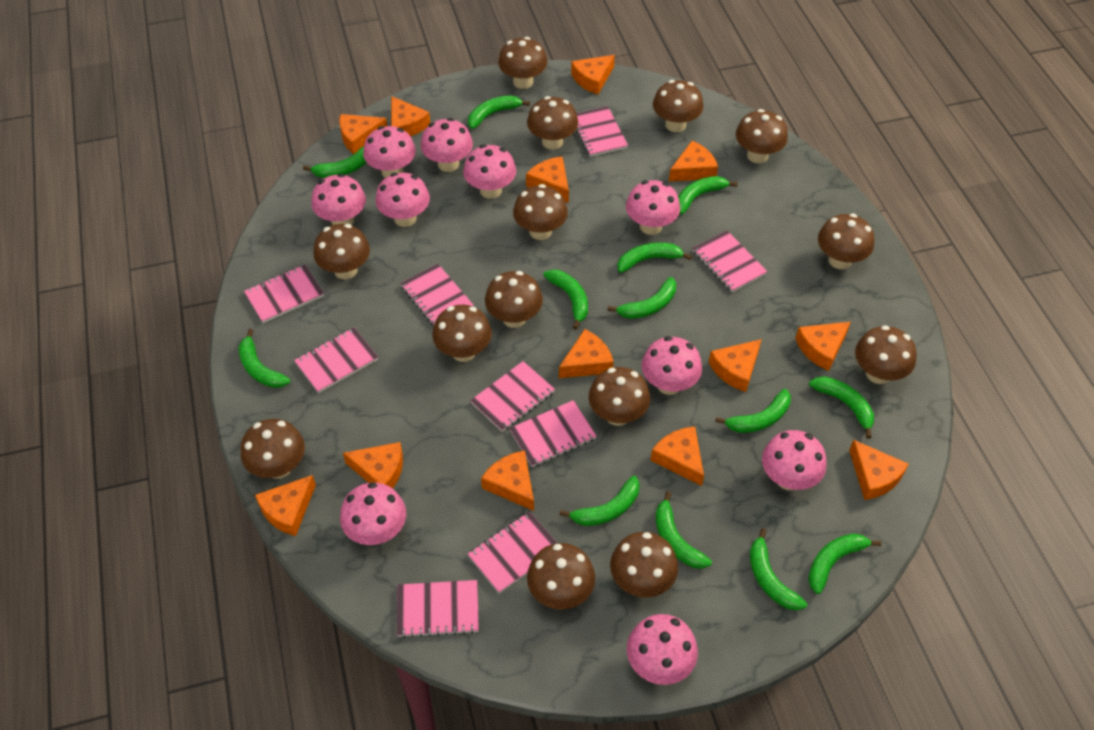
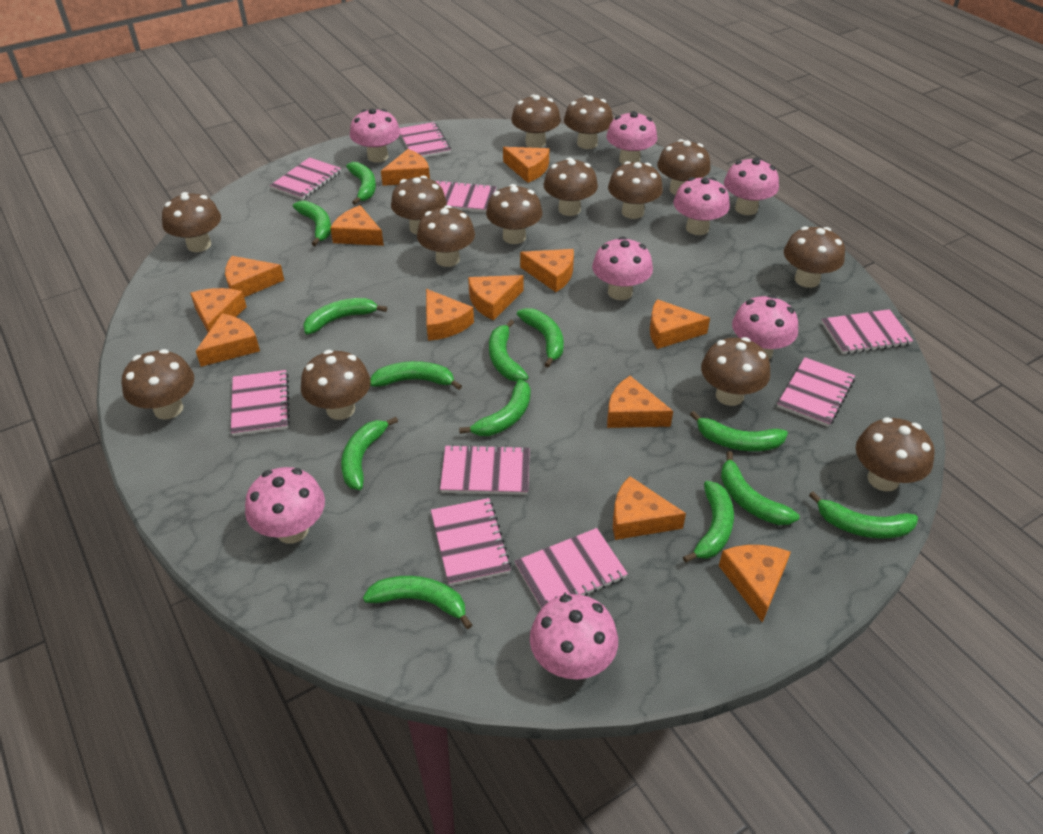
pink mushroom: [311,174,366,225] [340,482,406,545] [363,126,416,178] [375,172,430,227] [421,118,473,172] [463,144,516,199] [626,180,680,235] [627,614,698,685] [642,336,702,395] [762,430,827,490] = 10 -> [245,467,325,544] [350,108,400,163] [530,594,618,679] [592,237,653,300] [607,111,657,164] [673,177,730,235] [724,157,779,215] [732,295,798,359] = 8

